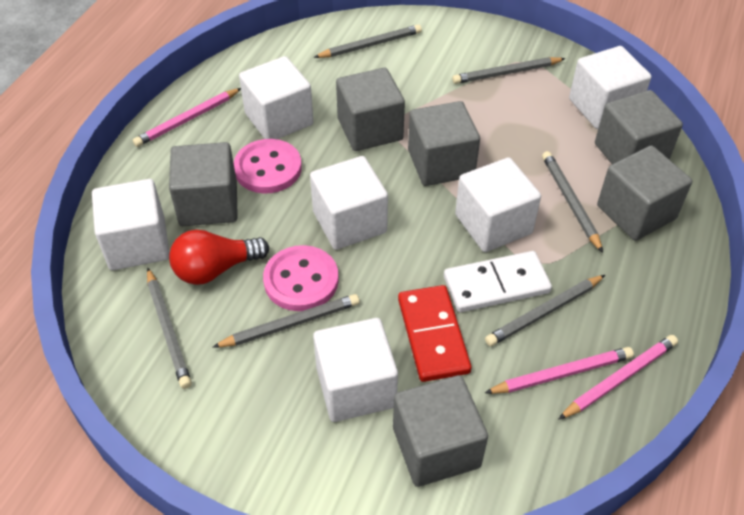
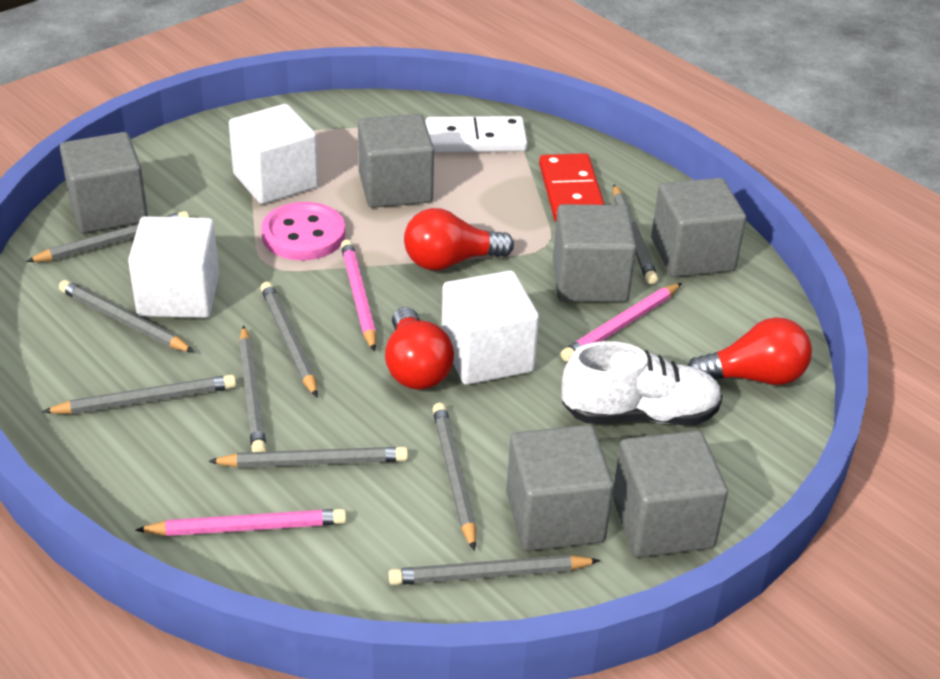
grey pencil: [147,268,192,389] [212,294,360,348] [313,24,422,58] [452,57,566,84] [485,275,605,346] [542,151,603,253] = 6 -> [26,211,189,262] [42,375,236,414] [59,280,194,352] [208,447,408,468] [239,325,266,452] [260,282,318,397] [389,555,600,585] [432,403,476,551] [613,185,658,284] = 9
pink button: [234,139,302,193] [263,245,339,311] = 2 -> [261,202,345,260] = 1
red light bulb: [169,230,269,285] = 1 -> [385,307,454,390] [404,208,514,271] [687,317,812,385] = 3
white cube: [92,179,170,270] [239,56,313,139] [310,156,388,250] [313,318,398,422] [455,157,541,252] [569,46,651,129] = 6 -> [128,216,219,318] [229,104,318,204] [442,271,539,385] = 3
white shoe: none = 0 -> [562,341,723,425] = 1

